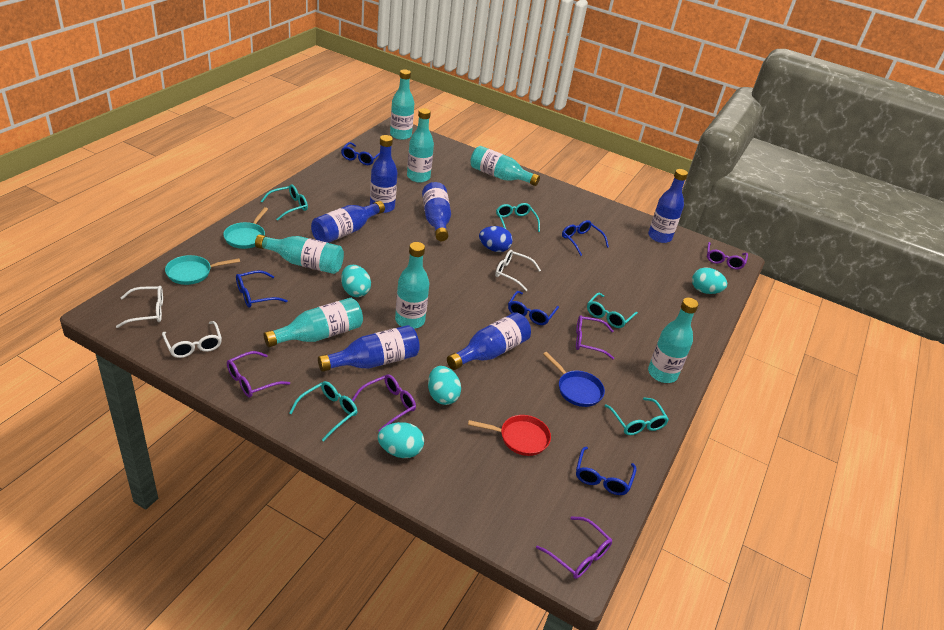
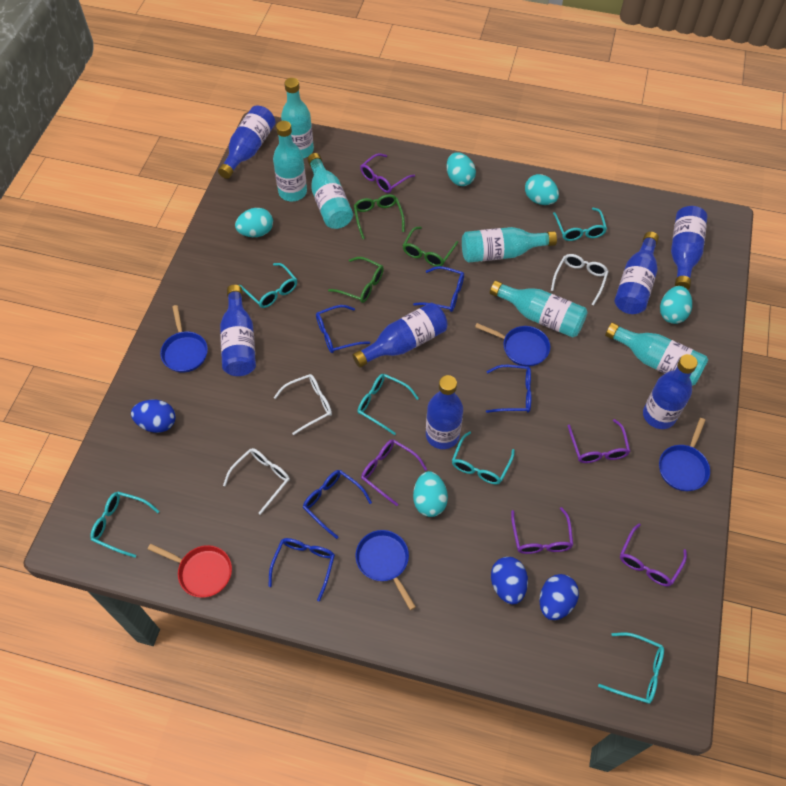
blue bottle: [311,201,385,243] [318,325,420,372] [370,135,397,213] [422,182,451,241] [447,312,531,370] [648,169,688,243] = 6 -> [218,105,275,179] [220,285,256,376] [353,303,448,368] [426,375,463,449] [615,232,659,314] [643,354,698,429] [671,206,707,290] = 7
blue egg: [479,226,513,252] = 1 -> [131,400,176,433] [491,557,528,605] [539,574,579,620] = 3
blue pan: [543,352,605,407] = 1 -> [160,305,208,373] [355,530,416,610] [475,323,550,367] [659,418,710,491] = 4
green glasses: none = 0 -> [328,257,384,303] [354,194,405,239] [402,227,459,267] = 3
turquoise bottle: [255,234,344,274] [264,298,363,347] [390,69,414,140] [395,242,429,329] [407,108,434,183] [470,146,540,186] [648,298,699,383] = 7 -> [273,121,307,201] [281,78,314,158] [307,153,353,229] [462,227,557,263] [490,280,588,338] [605,322,708,386] = 6
turquoise egg: [341,265,371,297] [378,422,424,458] [428,366,461,405] [692,268,727,294] = 4 -> [235,208,273,237] [413,471,448,517] [446,152,476,186] [525,174,559,205] [660,286,692,324] = 5
turquoise glasses: [261,185,308,221] [289,381,357,442] [496,203,540,232] [587,293,638,328] [604,397,669,435] = 5 -> [90,491,160,558] [239,263,297,308] [357,374,419,435] [452,431,515,485] [553,208,607,241] [598,632,664,704] = 6
turquoise pan: [165,255,240,285] [223,207,268,249] = 2 -> none = 0

